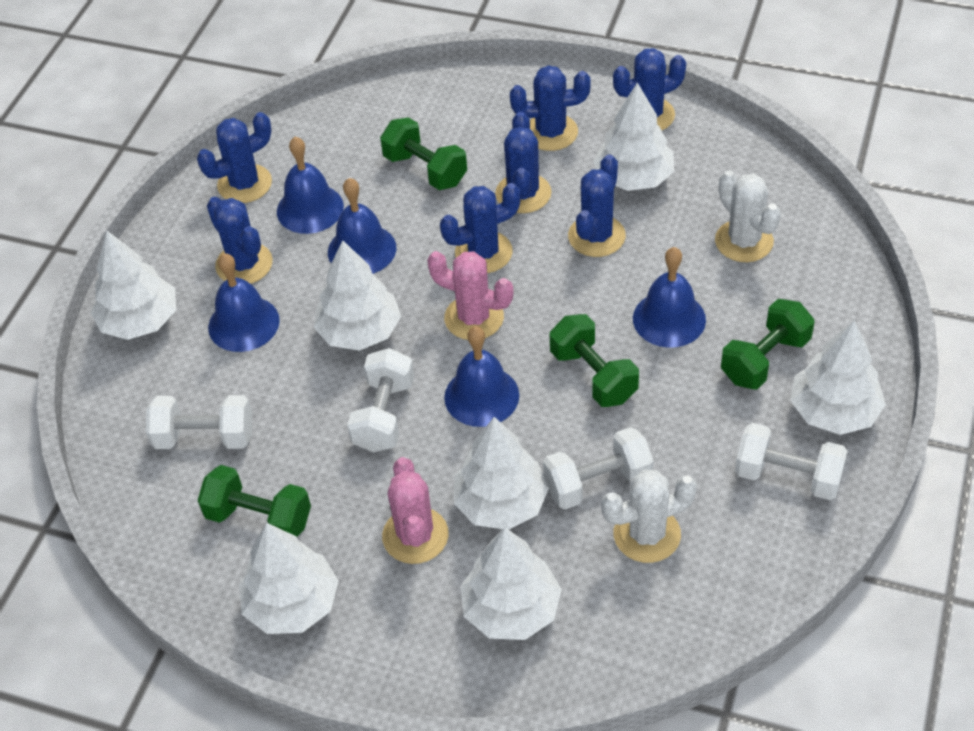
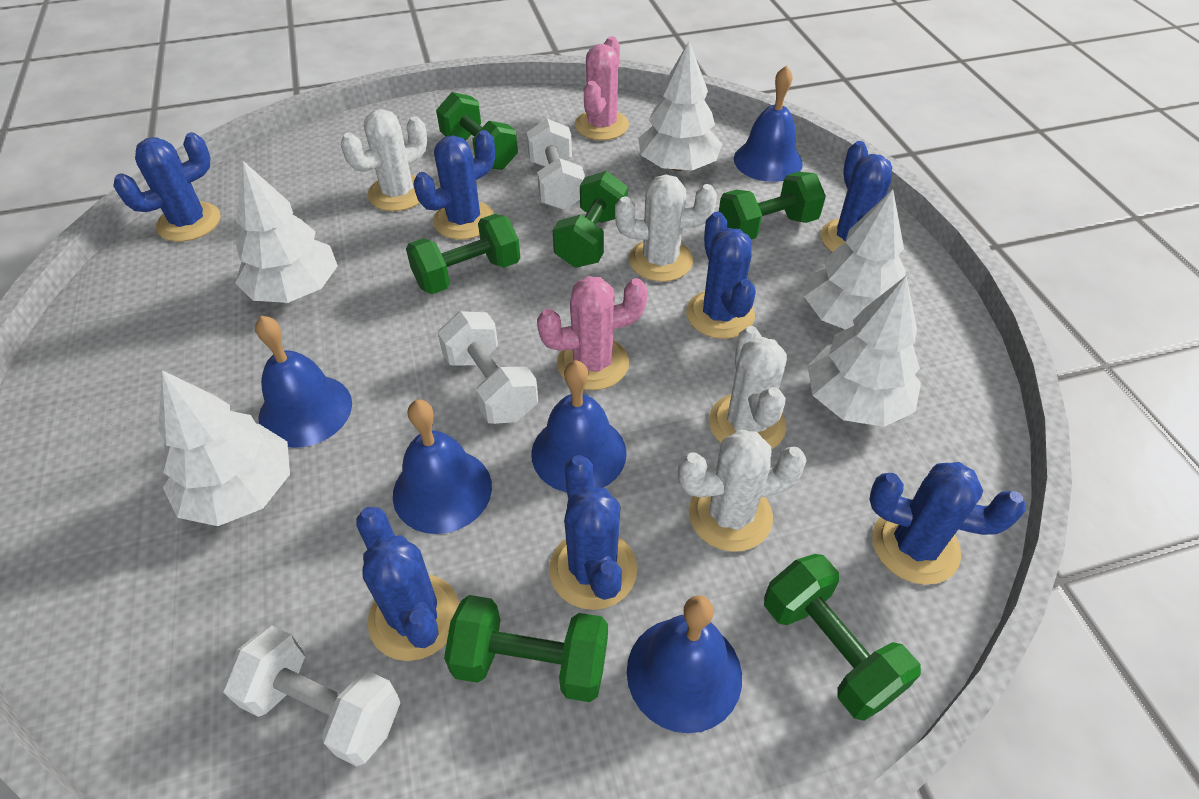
green dumbbell: [197,465,311,537] [380,117,467,190] [550,314,639,407] [721,299,814,389] = 4 -> [406,214,520,294] [436,92,518,170] [444,595,608,702] [553,171,628,268] [719,172,826,240] [764,554,921,721] = 6
white cactus: [601,470,697,563] [715,171,781,262] = 2 -> [341,109,427,211] [615,175,717,282] [678,430,807,552] [709,326,787,450] = 4
white dumbbell: [146,395,252,449] [347,348,414,452] [543,427,654,509] [735,423,848,500] = 4 -> [222,626,401,767] [438,311,538,424] [526,119,585,210] = 3
white tree: [91,231,176,340] [239,523,339,634] [314,240,401,351] [453,417,549,530] [461,528,562,640] [593,83,674,191] [790,321,886,435] = 7 -> [158,370,290,526] [235,161,338,303] [638,41,722,171] [804,189,906,329] [807,276,921,427] = 5

